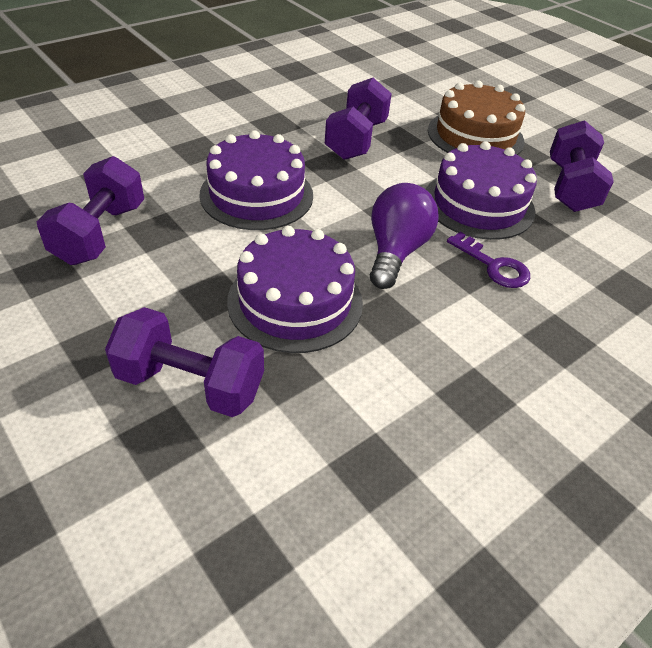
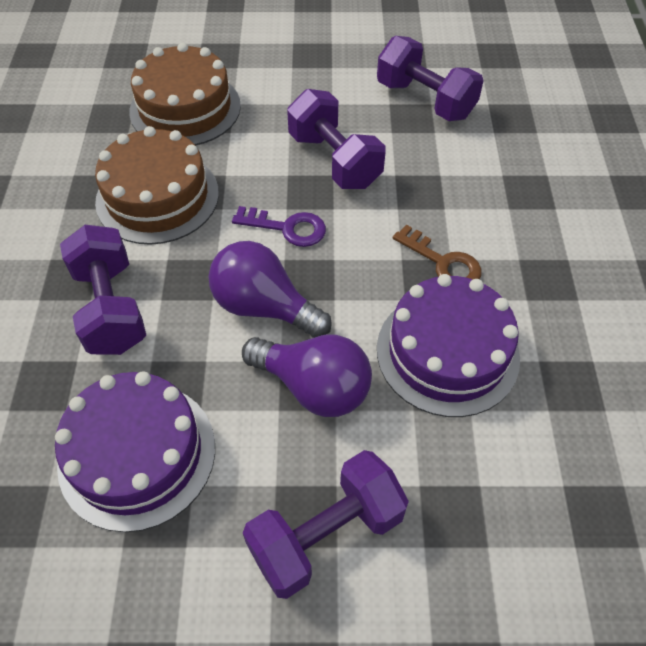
brown cake: [428,81,525,155] = 1 -> [95,126,219,245] [129,42,241,145] = 2
brown key: none = 0 -> [393,225,481,279] = 1
purple cake: [199,130,313,230] [227,226,363,353] [426,141,537,240] = 3 -> [55,371,215,532] [377,274,520,417] = 2
purple light bulb: [370,183,439,289] = 1 -> [209,241,332,338] [242,335,372,417] = 2

